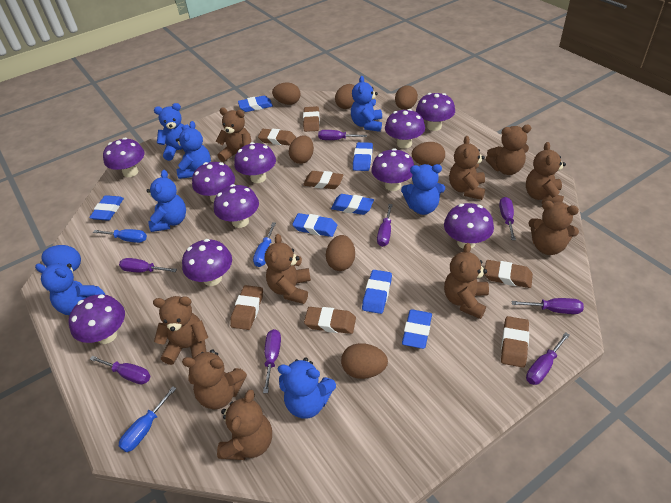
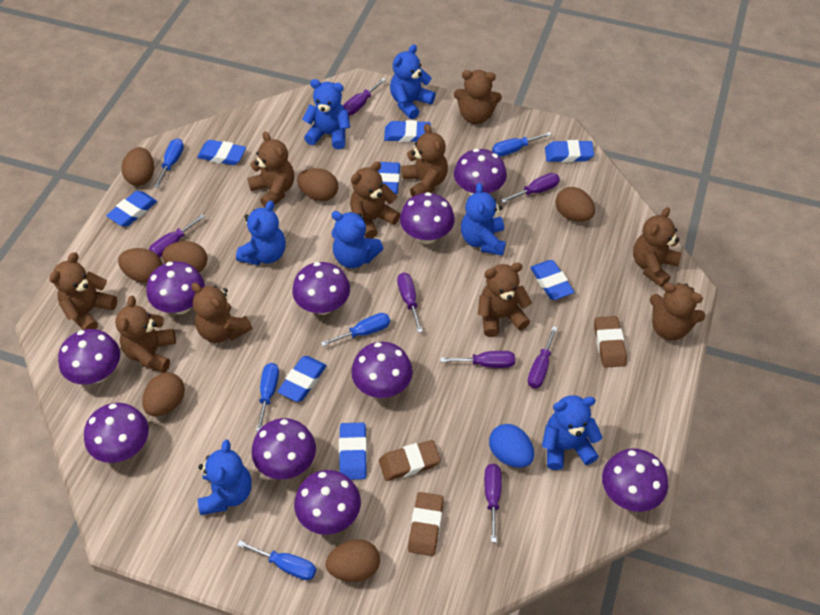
blue eraser: [89,195,124,221] [238,96,273,112] [292,213,337,237] [331,194,374,215] [353,142,373,171] [362,270,392,314] [402,310,432,349] = 7 -> [106,191,157,227] [197,140,246,165] [277,356,327,402] [339,423,367,480] [378,162,400,194] [384,120,431,142] [530,260,574,300] [545,140,594,163] = 8
blue screwdriver: [93,229,147,243] [119,386,177,452] [253,222,276,267] = 3 -> [154,138,184,188] [237,541,316,580] [256,363,279,432] [321,313,390,346] [492,132,552,157] = 5
brown eraser: [230,285,263,330] [258,129,296,145] [303,106,320,132] [303,171,343,189] [304,307,356,334] [484,260,533,288] [501,316,529,368] = 7 -> [379,440,441,481] [408,492,444,556] [594,316,627,368] = 3
purple screwdriver: [90,356,151,385] [119,258,177,272] [263,329,281,393] [318,130,367,140] [377,204,393,247] [499,197,516,240] [512,298,584,314] [526,332,570,385] = 8 -> [149,214,205,257] [343,78,386,115] [397,273,423,333] [440,351,515,368] [484,464,502,542] [501,173,560,203] [528,326,557,388] = 7

